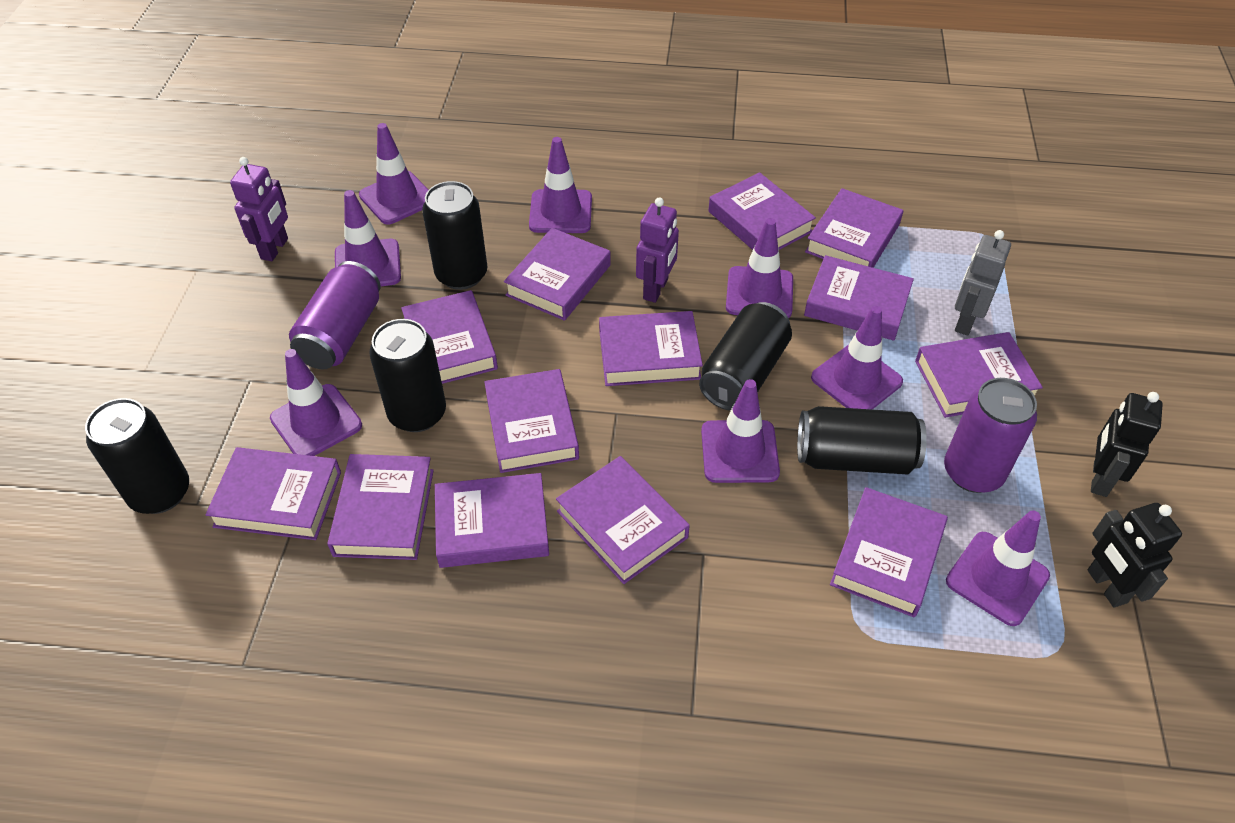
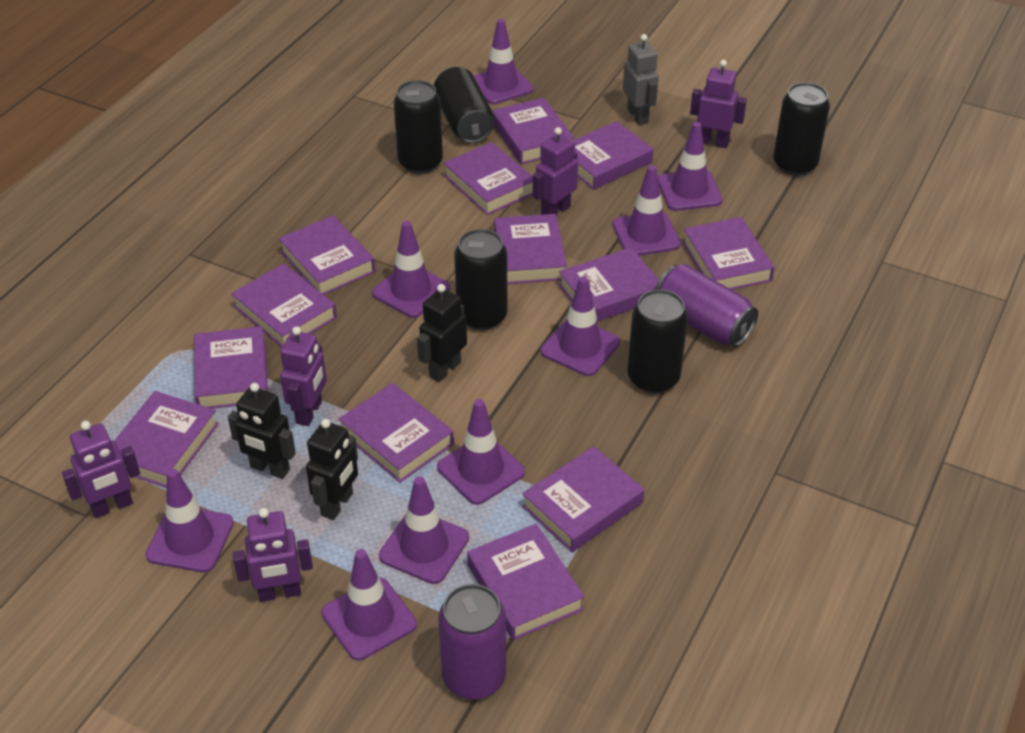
black robot: [1088,503,1182,607] [1091,392,1163,497] = 2 -> [228,383,296,479] [306,419,358,520] [417,284,467,382] = 3
purple robot: [230,157,288,261] [636,197,679,303] = 2 -> [62,421,140,518] [233,508,313,602] [280,326,327,426] [533,127,578,216] [690,60,747,148] = 5
purple traffic cone: [270,349,362,456] [335,190,401,286] [359,123,429,225] [529,137,592,233] [701,379,780,483] [726,218,793,318] [811,306,903,410] [946,510,1050,626] = 8 -> [145,469,234,573] [322,549,417,660] [372,221,450,318] [379,477,469,584] [437,399,525,505] [473,19,533,104] [541,277,620,376] [612,165,681,256] [658,122,723,211] = 9

